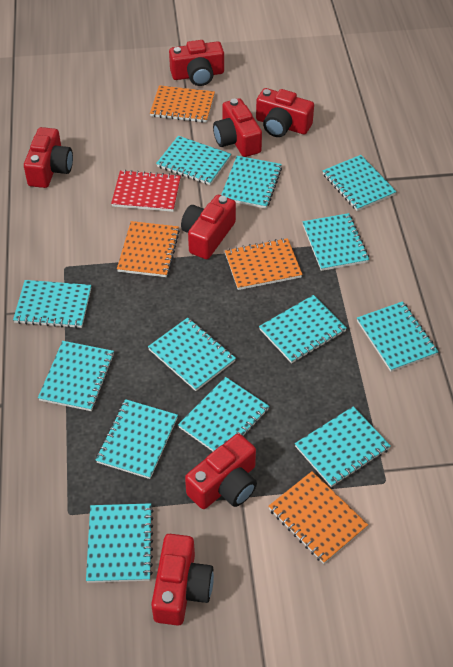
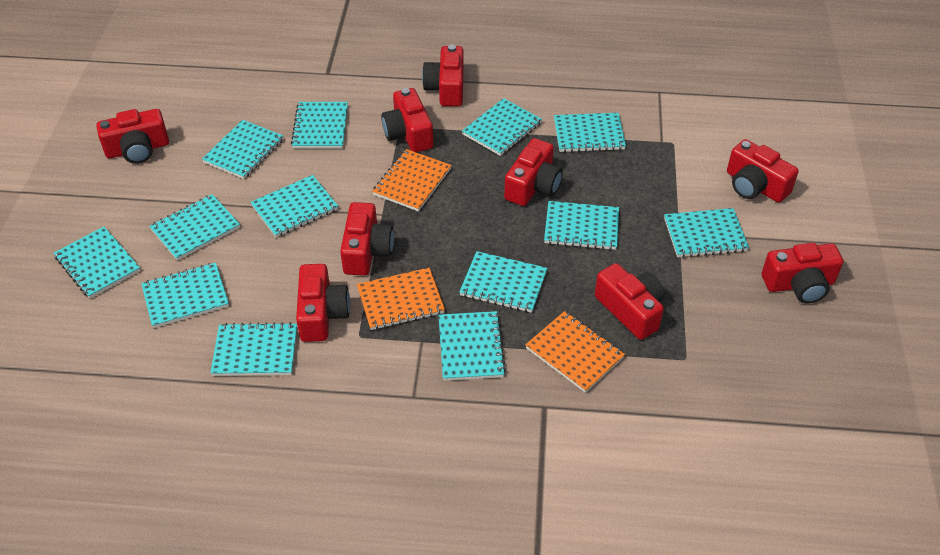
orange notebook: [117,221,180,277] [150,85,215,123] [225,238,303,290] [268,471,368,564] = 4 -> [357,268,445,330] [372,149,452,211] [525,311,625,393] = 3
red camera: [24,127,73,188] [151,534,214,626] [169,40,224,86] [181,195,236,259] [185,434,257,509] [213,98,262,157] [256,88,314,137] = 7 -> [96,109,169,164] [296,264,350,342] [340,202,394,276] [381,88,433,152] [422,45,464,106] [504,138,563,206] [595,263,665,340] [727,139,799,203] [762,243,843,304] = 9
red notebook: [111,170,181,212] = 1 -> none = 0

